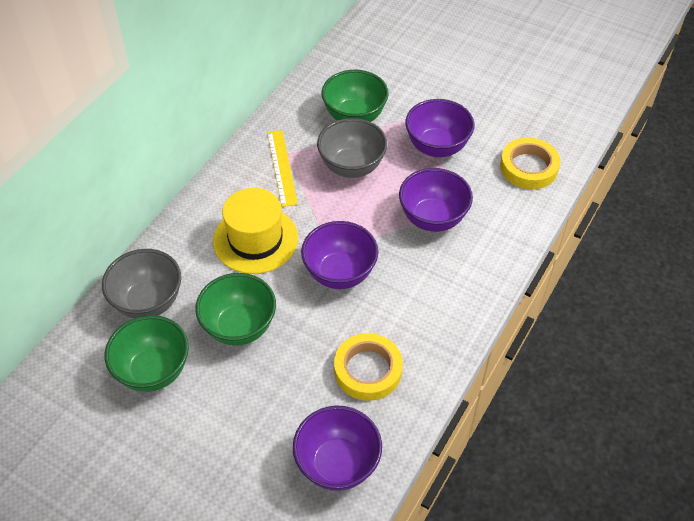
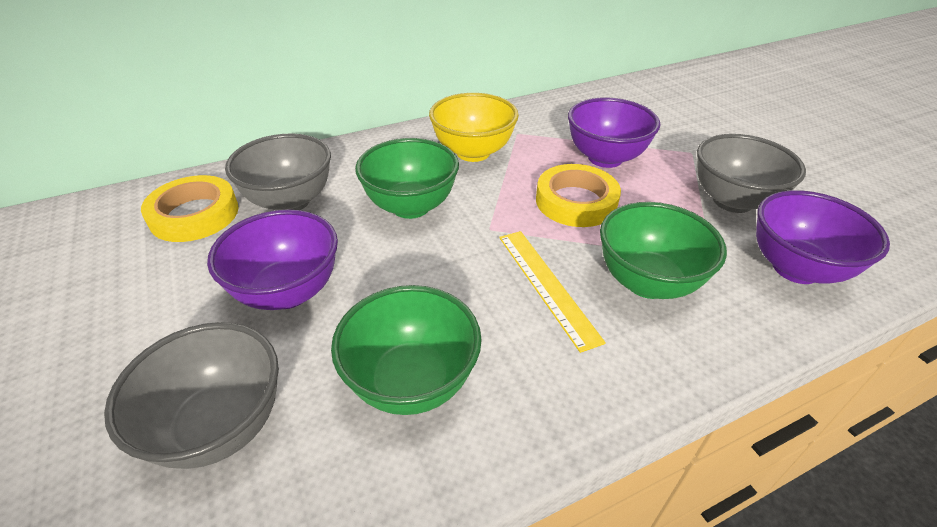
grey bowl: [102,249,181,318] [317,118,387,178] = 2 -> [104,322,279,469] [225,134,331,211] [697,134,806,213] = 3
purple bowl: [293,406,382,491] [301,221,378,289] [399,168,473,232] [405,99,474,157] = 4 -> [207,210,338,310] [568,98,660,168] [756,190,890,284] = 3
yellow bowl: none = 0 -> [429,93,519,162] = 1
yellow hat: [213,188,298,274] = 1 -> none = 0

